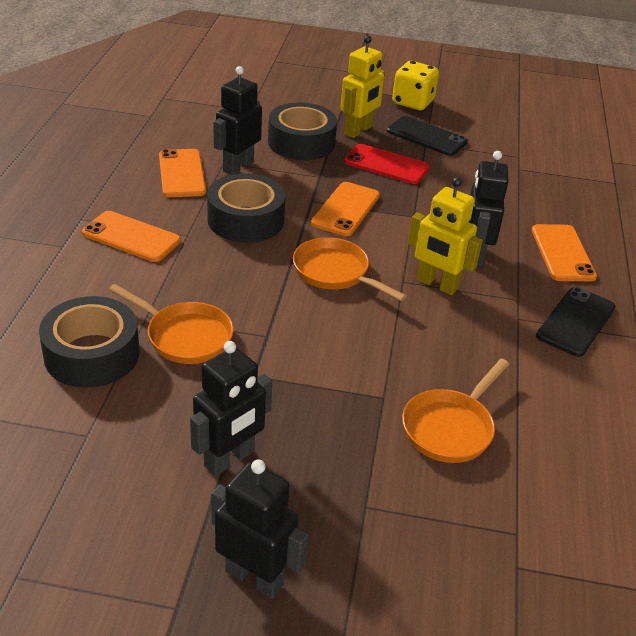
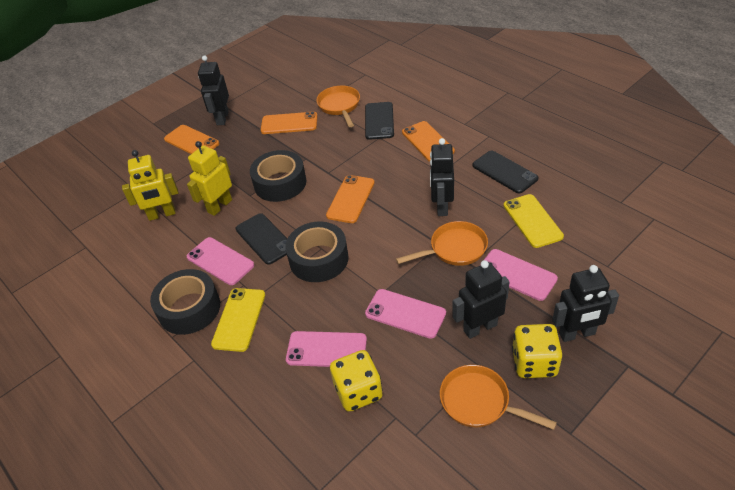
black phone: [387,116,468,156] [536,287,615,357] = 2 -> [236,213,287,265] [365,102,394,140] [472,151,538,193] = 3
pink phone: none = 0 -> [187,237,254,285] [286,331,367,367] [365,289,446,339] [479,249,558,301] = 4
red phone: [344,144,430,184] = 1 -> none = 0
yellow dice: [392,61,439,110] = 1 -> [330,350,383,412] [512,324,562,378] = 2
yellow phone: none = 0 -> [211,288,265,352] [504,194,564,248] = 2

